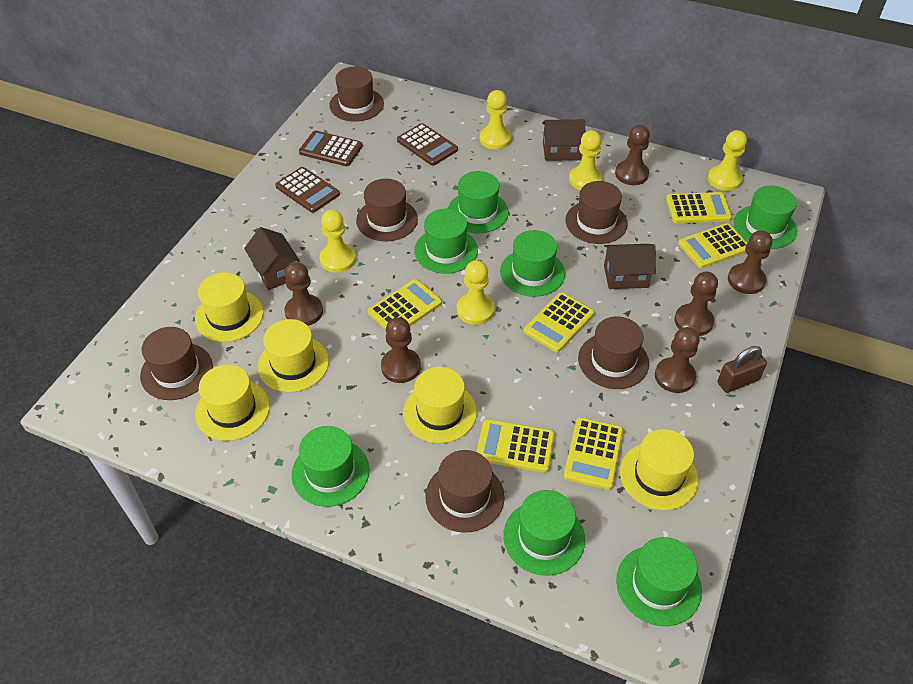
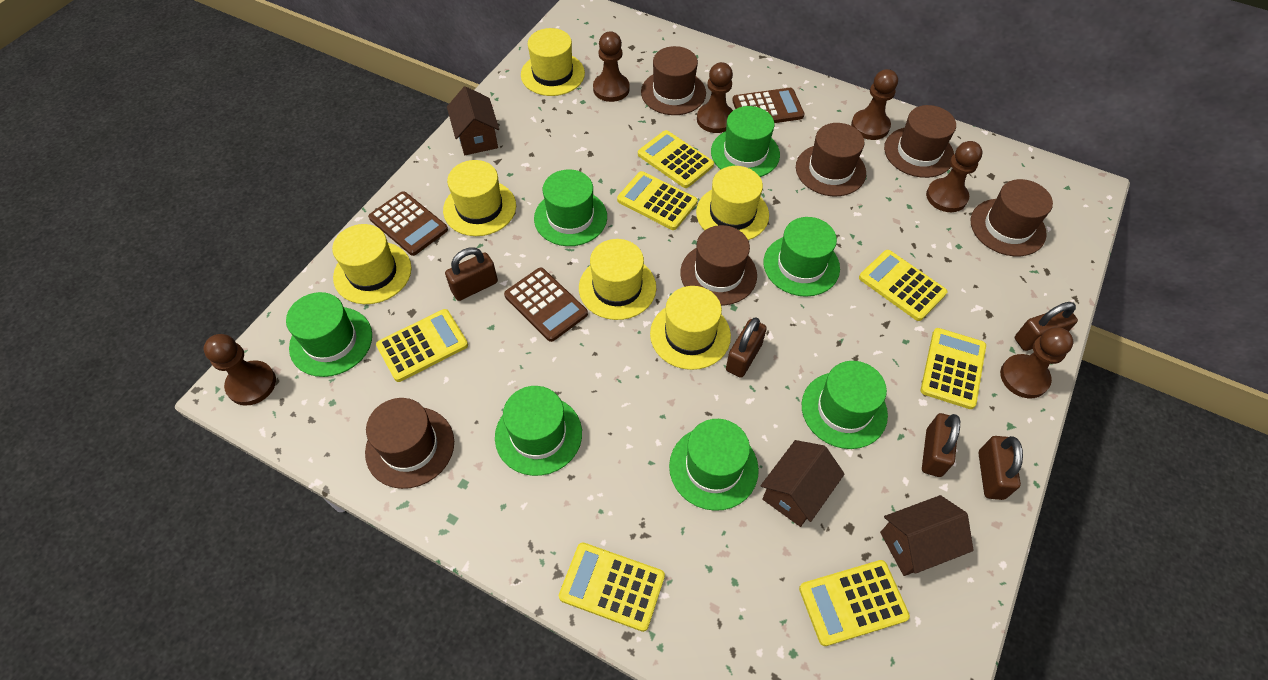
brown padlock: [718,346,767,393] = 1 -> [445,247,498,301] [726,317,767,378] [922,413,960,477] [978,436,1023,500] [1015,302,1078,351] = 5
yellow calculator: [368,279,442,330] [477,419,555,473] [524,292,594,352] [564,417,623,490] [666,192,732,223] [678,223,747,268] = 6 -> [376,309,468,382] [559,542,665,632] [617,171,697,230] [638,130,714,188] [799,560,910,646] [859,250,947,321] [921,328,986,409] = 7
yellow hat: [195,272,263,342] [195,364,270,441] [258,319,329,392] [403,367,477,443] [620,429,698,510] = 5 -> [332,224,411,304] [443,160,516,236] [521,28,585,96] [579,239,656,320] [650,286,731,370] [696,166,769,240] = 6
yellow pawn: [319,209,356,273] [457,260,495,325] [480,90,511,149] [569,130,603,190] [708,130,747,191] = 5 -> none = 0

